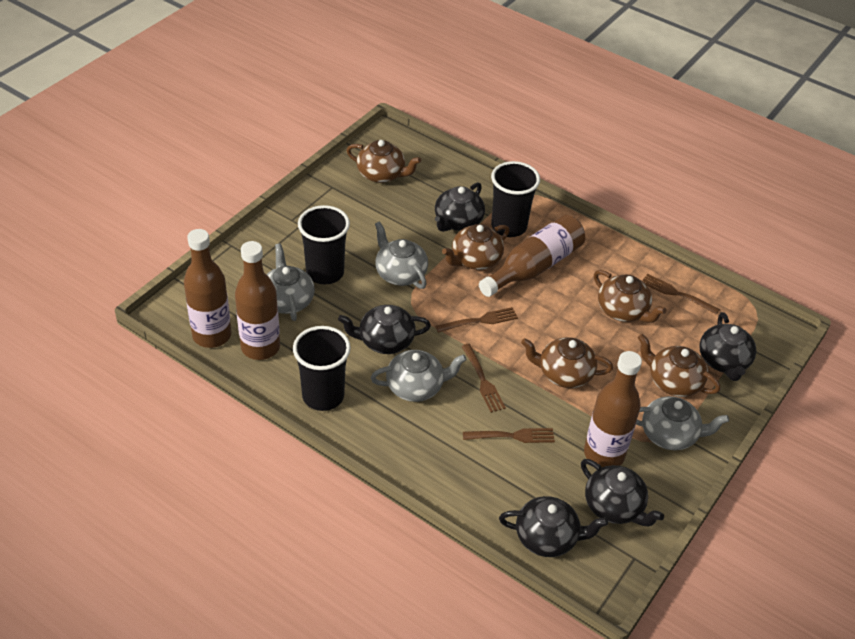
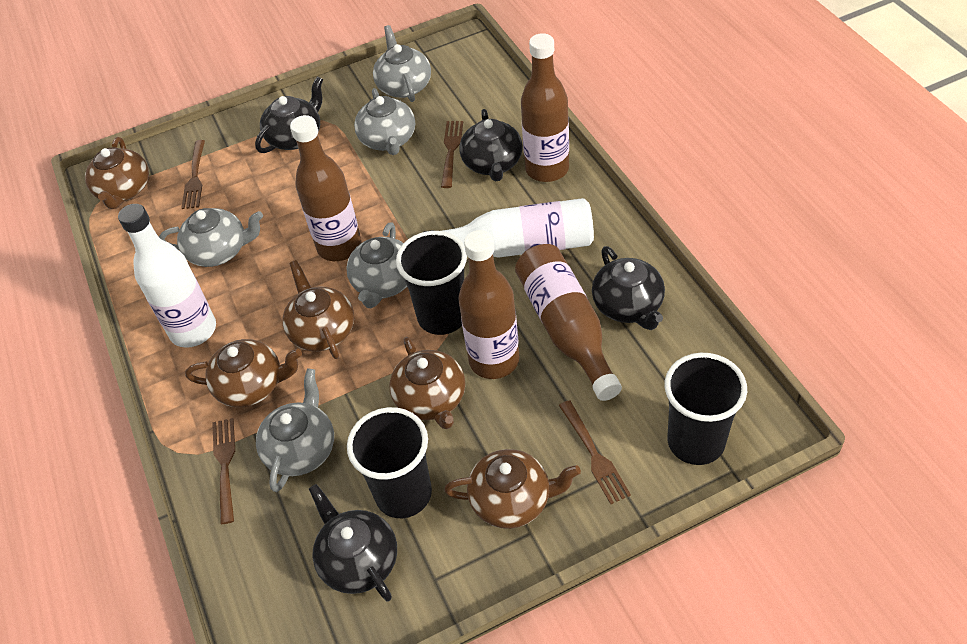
black teapot: [338,305,431,354] [435,182,485,232] [499,496,608,557] [581,459,664,526] [699,312,757,381] = 5 -> [255,77,323,153] [309,484,397,601] [459,109,523,181] [592,246,665,330] = 4
grey teapot: [267,244,315,321] [370,350,467,402] [375,221,428,289] [636,396,729,450] = 4 -> [159,208,263,267] [256,368,334,492] [346,222,407,308] [354,88,415,155] [373,25,431,102] = 5
white bottle: none = 0 -> [118,204,216,348] [424,198,594,258] = 2

